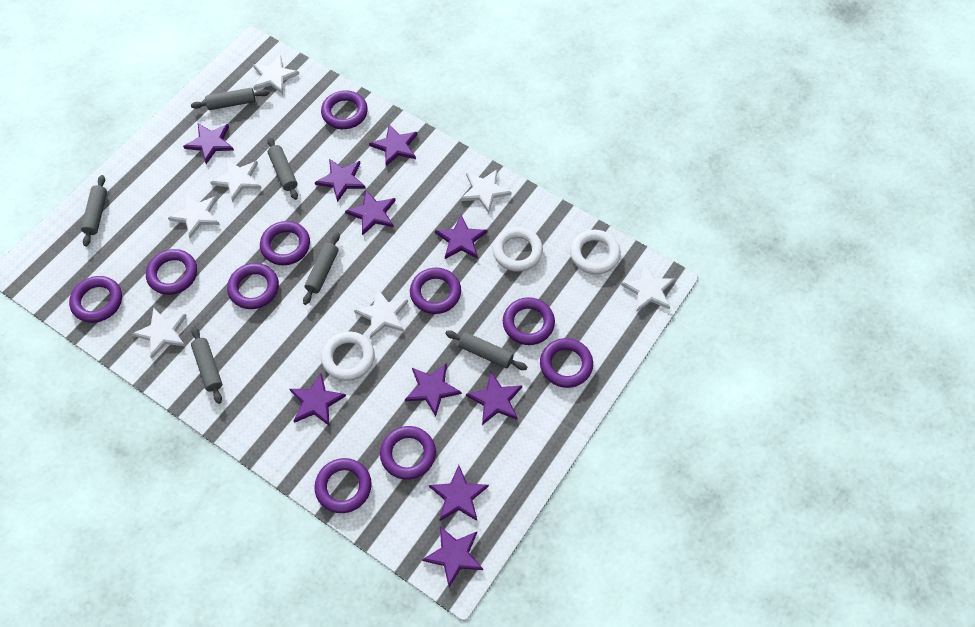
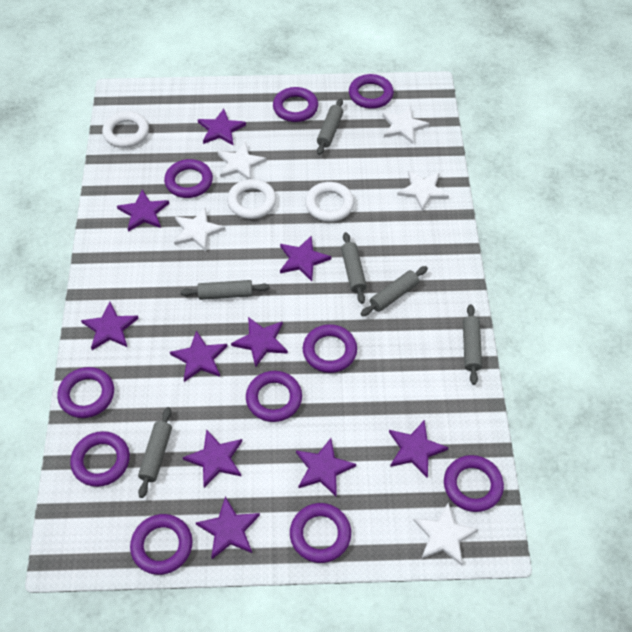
white star: [132,307,187,358] [168,194,220,238] [210,159,262,202] [253,55,299,94] [354,288,408,339] [461,169,512,213] [621,264,675,312] = 7 -> [174,208,225,251] [218,142,267,179] [382,107,430,144] [397,170,449,211] [413,502,478,566] = 5

